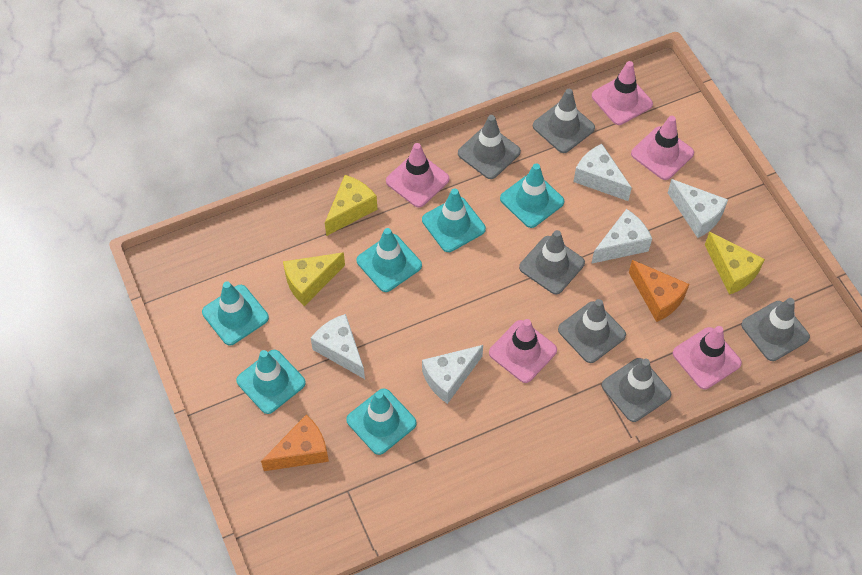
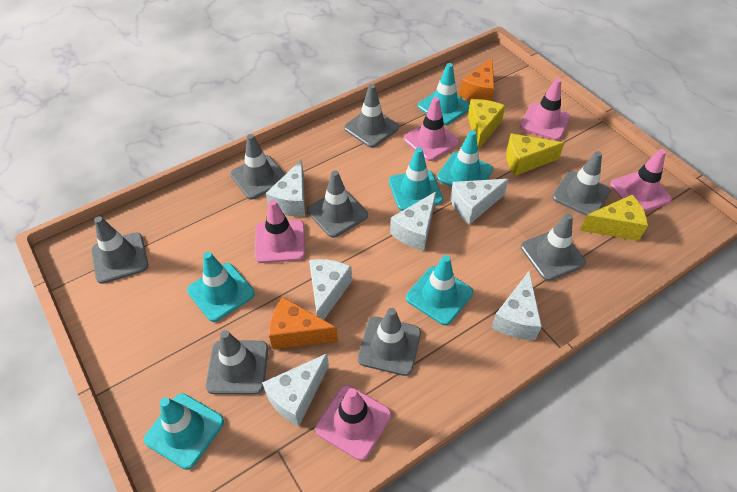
grey traffic cone: [458,115,521,179] [519,230,585,294] [533,89,595,153] [558,299,626,363] [602,358,671,422] [741,298,810,361] = 6 -> [91,216,148,284] [206,330,268,394] [230,134,285,199] [307,170,368,238] [344,84,399,148] [358,308,421,376] [521,213,586,281] [552,151,611,216] = 8
white cheese: [311,314,365,379] [422,345,483,404] [573,144,632,201] [591,209,652,264] [668,179,728,238] = 5 -> [262,354,329,426] [266,159,305,217] [309,259,352,320] [390,191,436,251] [450,179,509,225] [491,272,542,340] = 6

